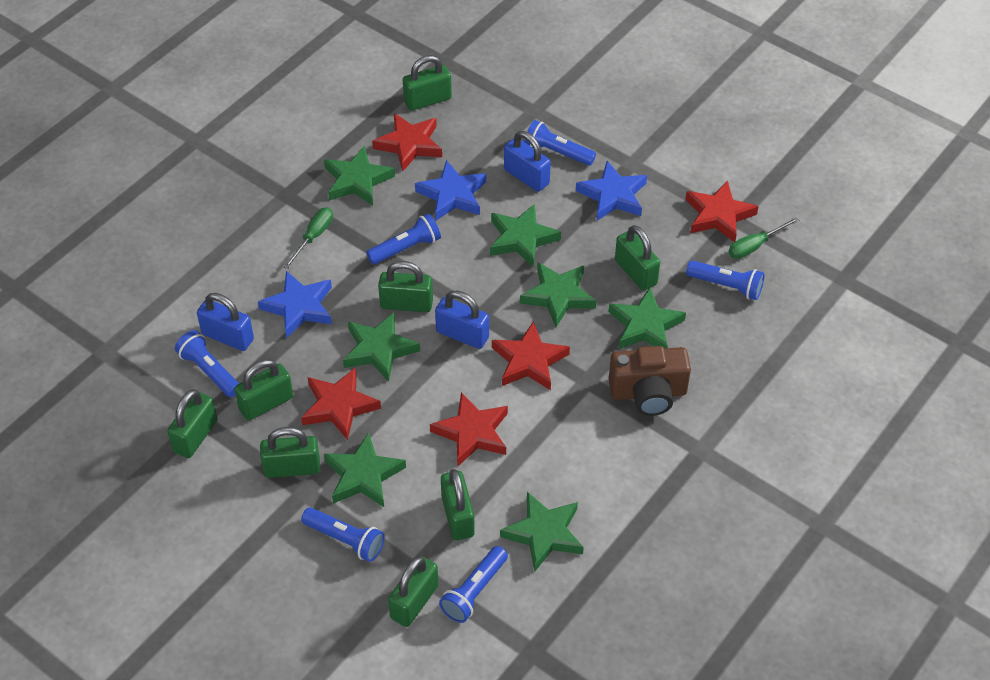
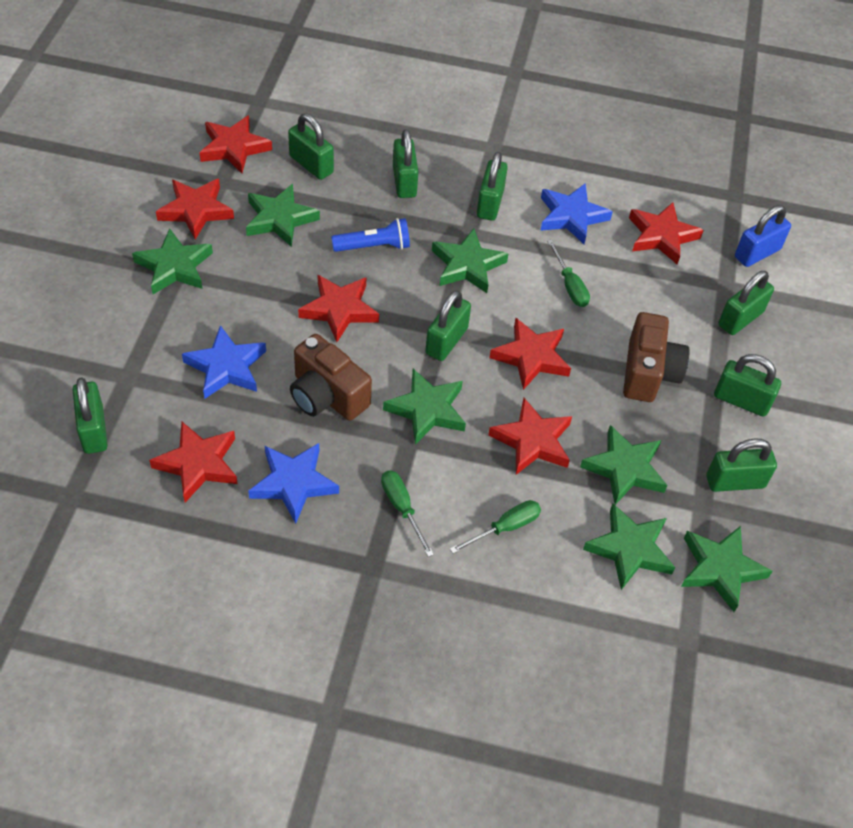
blue flashlight: [175,330,239,397] [301,507,385,562] [366,213,441,265] [439,546,508,623] [524,120,596,166] [686,260,765,300] = 6 -> [331,218,410,252] = 1
blue padlock: [197,293,254,351] [435,291,489,349] [504,131,551,192] = 3 -> [735,205,791,267] = 1
brown camera: [609,346,691,416] = 1 -> [290,334,372,421] [623,312,690,402] = 2
green screwdriver: [284,207,333,269] [729,217,799,259] = 2 -> [381,470,434,557] [450,500,541,554] [547,240,590,307] = 3
red star: [301,367,381,440] [372,113,442,172] [430,392,508,466] [492,321,570,390] [686,180,759,242] = 5 -> [149,422,238,503] [156,179,234,240] [200,115,272,173] [298,275,379,342] [488,398,572,475] [489,318,571,390] [629,202,704,264] = 7

